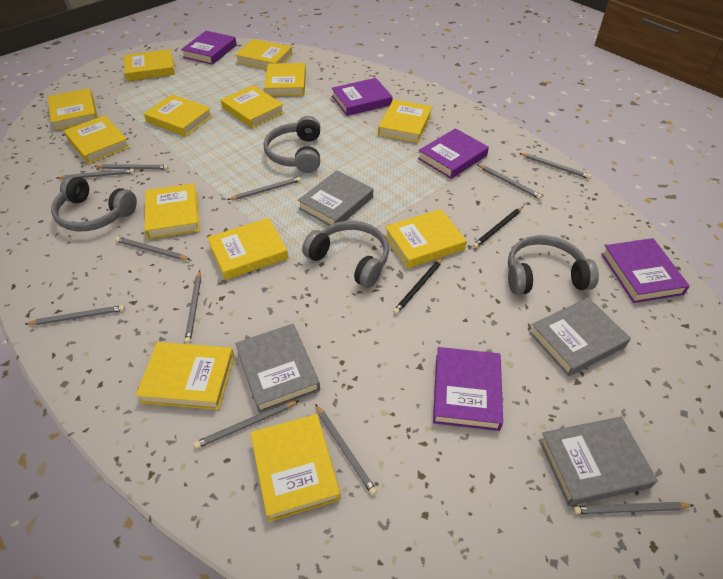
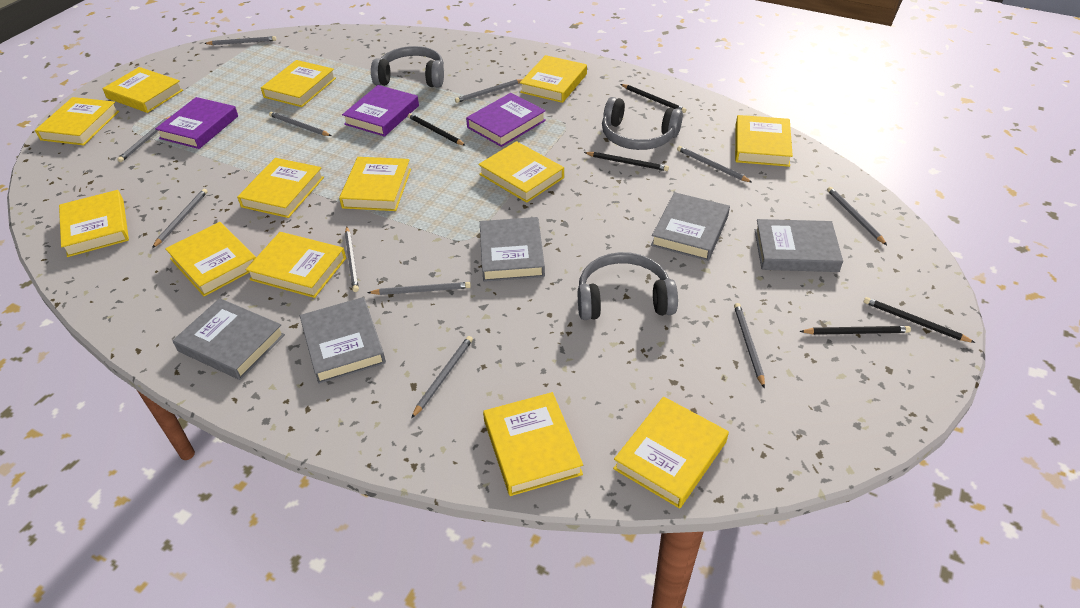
black pencil: [393,258,443,314] [473,207,523,248] = 2 -> [408,113,466,146] [584,152,669,171] [621,84,687,113] [799,326,911,335] [864,297,975,343] = 5
grey book: [235,324,320,413] [298,170,373,225] [529,297,631,376] [539,417,658,506] = 4 -> [172,298,285,380] [300,297,386,384] [480,217,545,282] [651,192,730,261] [755,219,843,272] = 5
grey headphones: [51,175,137,231] [264,116,320,173] [302,221,389,288] [508,235,599,295] = 4 -> [371,46,444,88] [578,252,678,320] [602,97,683,150] = 3
purple book: [181,31,237,65] [332,78,393,116] [418,128,489,179] [433,347,503,431] [601,238,690,303] = 5 -> [155,97,238,149] [342,85,419,137] [466,93,546,147] = 3

